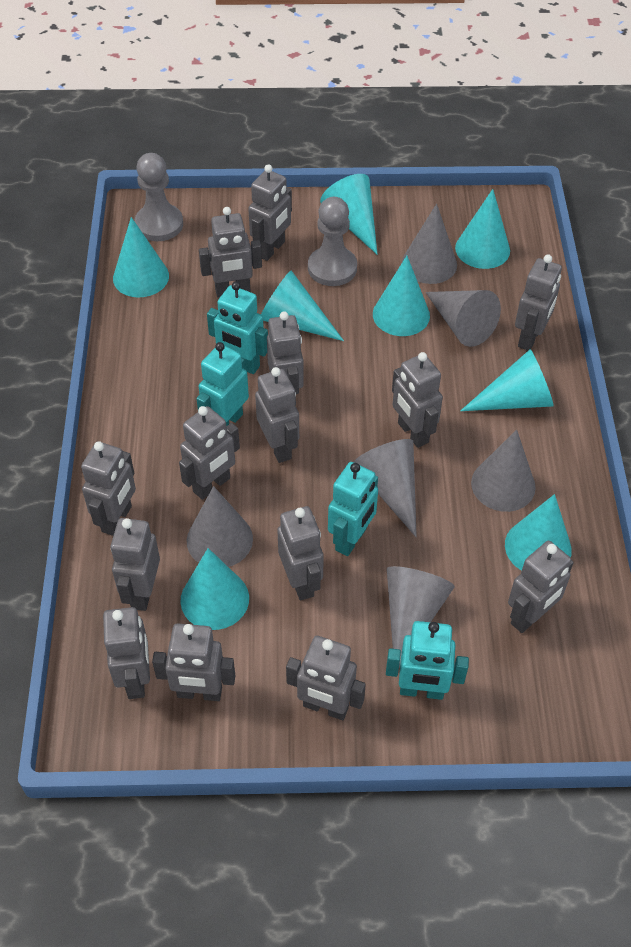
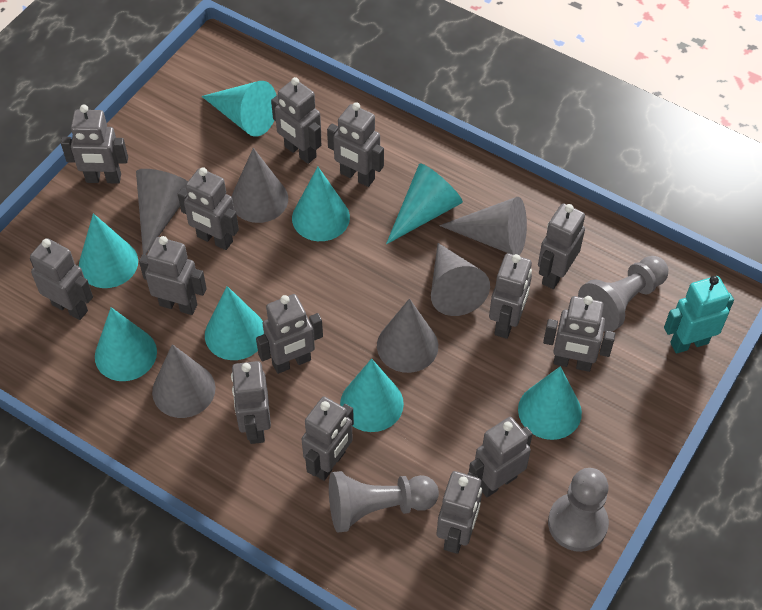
grey pawn: [135,153,183,241] [308,197,357,286] = 2 -> [329,471,439,533] [548,468,609,552] [578,256,668,332] = 3
turquoise robot: [196,342,249,426] [207,282,268,374] [328,462,378,556] [386,621,469,700] = 4 -> [664,276,734,354] = 1

